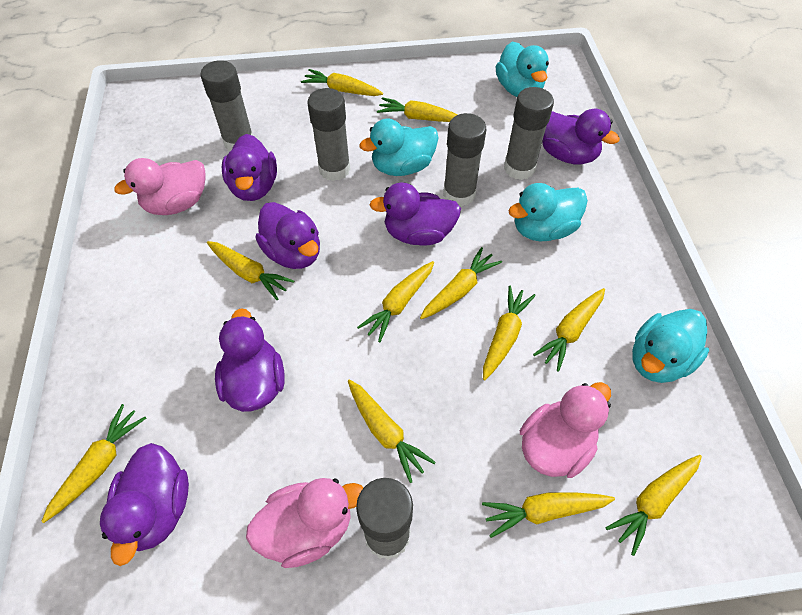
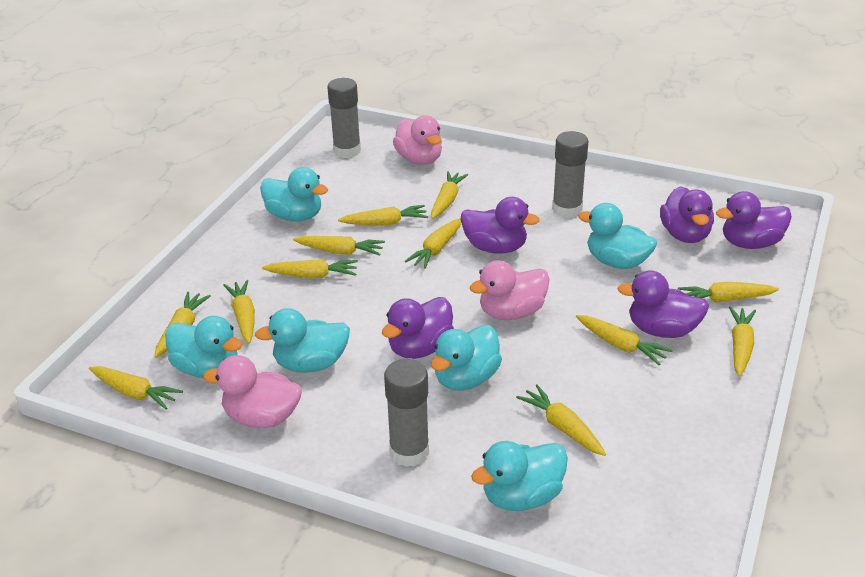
grey glue stick: [201,60,253,151] [308,88,351,181] [356,478,413,560] [443,113,486,207] [504,87,554,180] = 5 -> [327,78,361,158] [384,359,429,467] [552,131,588,218] = 3
purple duck: [100,443,189,566] [215,308,285,412] [222,134,277,201] [256,202,320,269] [369,182,461,246] [542,109,620,165] = 6 -> [382,297,454,359] [461,197,540,254] [617,271,709,338] [660,186,714,243] [716,191,792,249] = 5
turquoise duck: [359,119,439,176] [496,42,549,97] [508,183,588,241] [632,309,709,383] = 4 -> [165,316,243,378] [255,308,350,373] [260,167,328,221] [431,325,502,391] [471,441,568,511] [578,203,657,269] = 6
yellow carrot: [41,404,146,523] [207,241,294,300] [301,69,383,96] [348,379,435,483] [357,261,434,342] [377,97,458,122] [420,247,502,319] [482,493,615,538] [483,286,536,380] [533,288,605,372] [605,455,702,556] = 11 -> [89,366,183,409] [154,292,211,358] [223,280,255,344] [262,259,358,278] [293,236,385,256] [338,205,428,226] [405,218,461,269] [431,171,468,219] [516,385,606,456] [576,315,673,365] [678,282,779,302] [729,306,756,376] = 12

